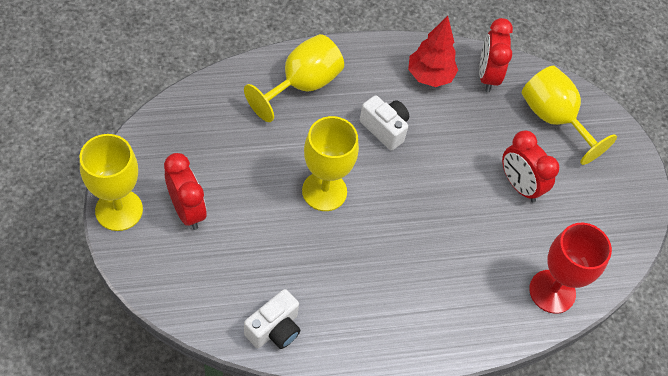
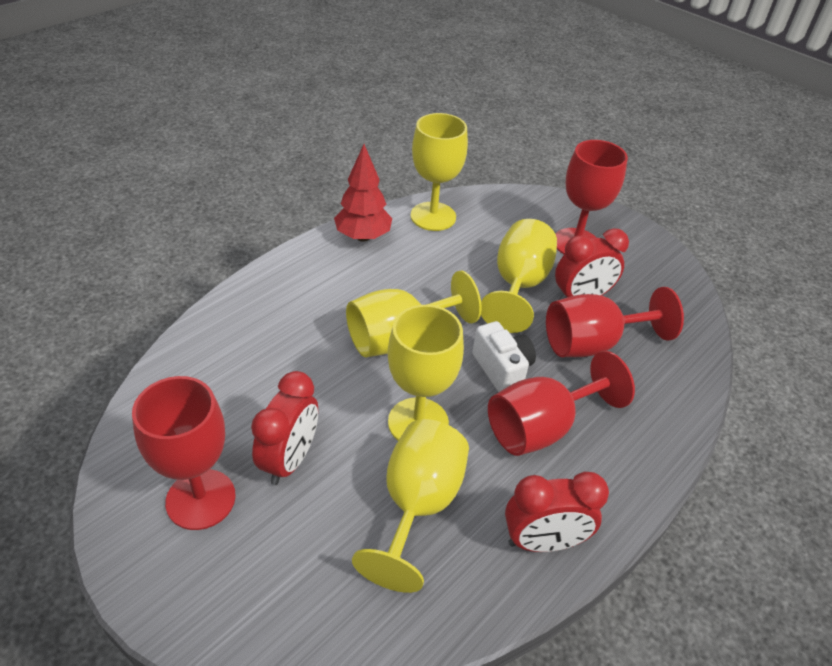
red goblet: [529,223,612,314] = 1 -> [132,376,236,530] [488,351,635,456] [546,287,684,357] [556,140,628,254] = 4
white camera: [244,289,301,349] [360,95,409,150] = 2 -> [472,321,536,392] = 1
yellow goblet: [80,134,143,231] [244,34,344,122] [302,116,359,211] [522,66,617,165] = 4 -> [346,271,482,357] [352,419,469,593] [388,305,464,440] [411,113,468,231] [481,219,557,333] = 5

